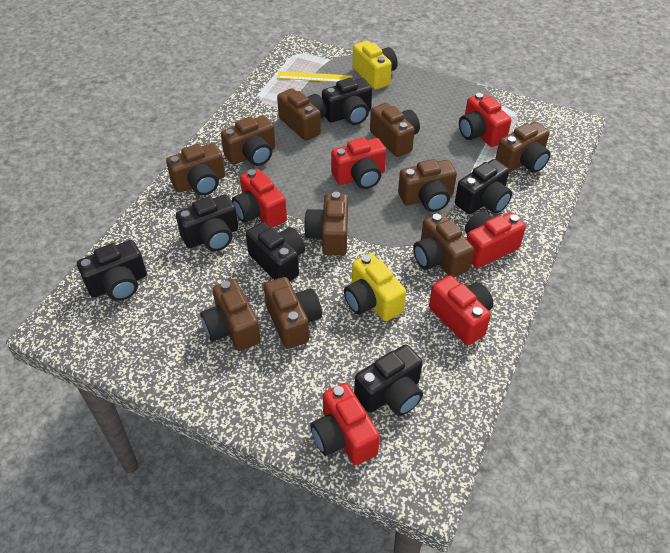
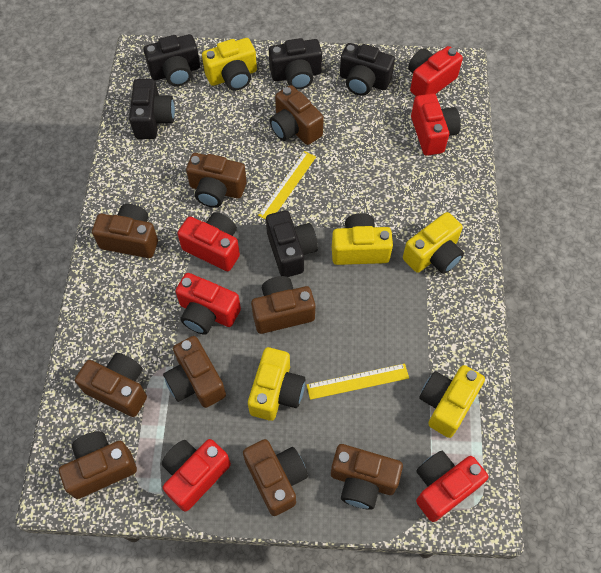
black camera: [77,240,147,301] [176,194,238,251] [246,222,305,281] [322,78,372,125] [354,344,423,416] [455,159,512,214] = 6 -> [129,79,175,139] [144,34,200,86] [266,210,318,277] [269,38,322,90] [340,43,395,96] = 5
brown camera: [166,143,225,195] [200,279,261,351] [221,115,276,166] [264,277,322,349] [277,88,327,141] [304,192,348,256] [370,103,420,157] [398,159,457,212] [413,213,474,277] [495,122,551,173] = 10 -> [59,431,137,499] [75,353,147,417] [92,204,158,258] [163,336,226,408] [186,153,247,208] [243,439,308,516] [251,276,315,334] [270,85,324,145] [331,444,403,510] = 9
yellow camera: [344,253,406,321] [353,41,398,90] = 2 -> [202,38,257,90] [248,347,305,421] [332,213,393,265] [403,212,464,274] [419,365,485,438] = 5
yellow ruler: [277,71,352,82] = 1 -> [258,151,316,220] [306,364,409,400] = 2

